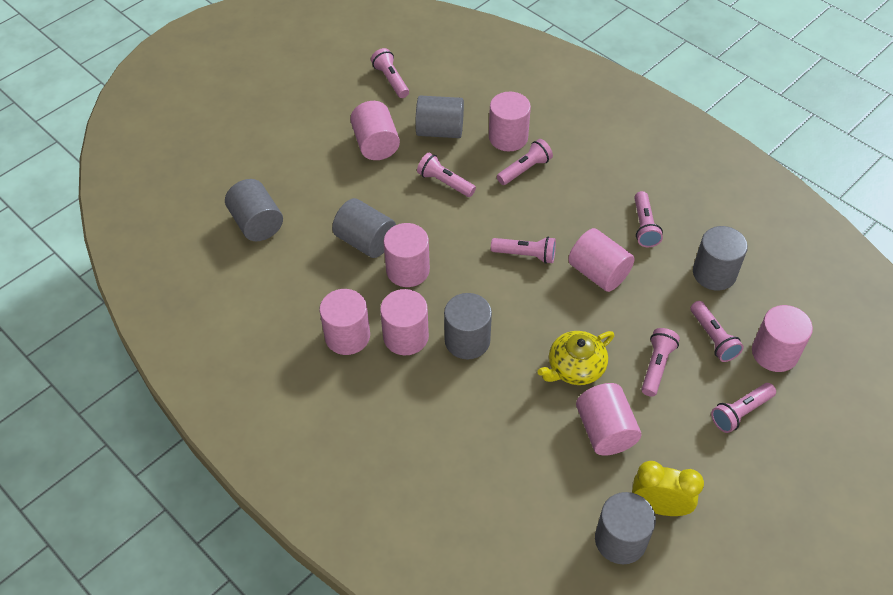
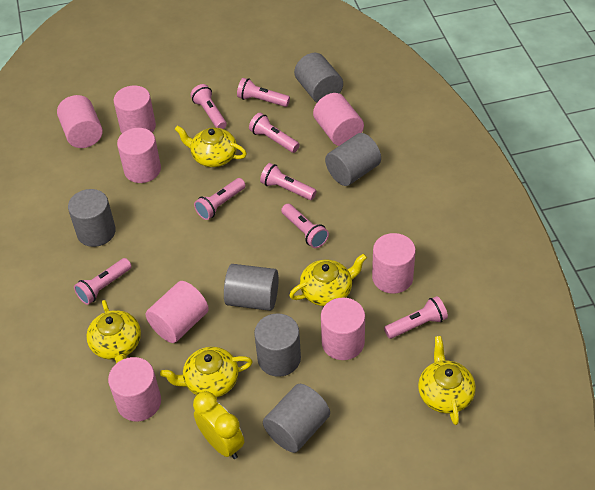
yellow teapot: [537,331,614,385] = 1 -> [86,300,141,363] [160,347,253,398] [175,125,247,167] [289,253,367,306] [418,336,476,425] = 5

